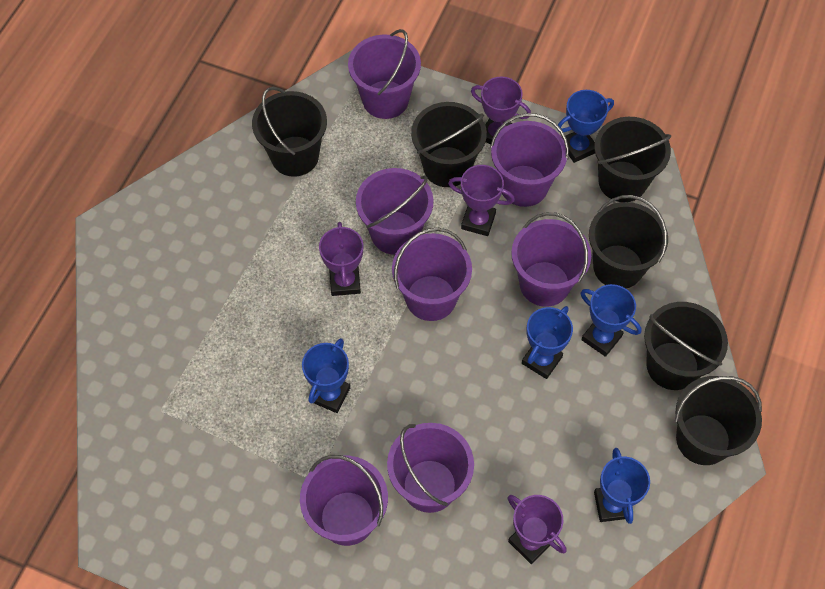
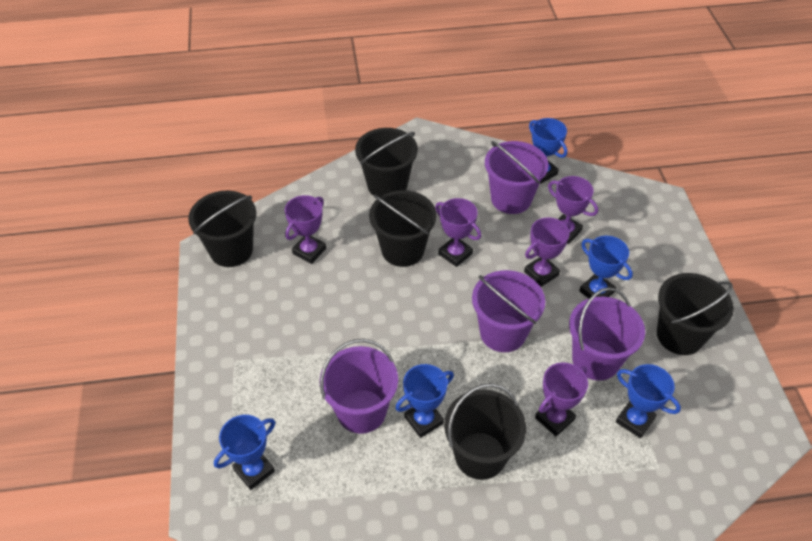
black bucket: [252,87,327,177] [411,102,487,187] [589,195,668,289] [594,117,671,202] [644,302,728,390] [675,376,762,465] = 6 -> [188,191,256,267] [355,128,418,197] [369,190,436,267] [444,383,526,480] [657,273,734,355] = 5
purple bucket: [300,455,388,546] [348,29,421,119] [356,168,434,255] [387,423,474,513] [392,228,472,321] [490,113,569,207] [511,212,591,307] = 7 -> [320,339,398,434] [472,270,545,352] [485,141,549,214] [569,287,645,381] = 4
purple trophy: [319,222,363,296] [448,165,515,236] [471,76,531,144] [507,495,567,564] = 4 -> [285,195,326,264] [435,198,481,267] [524,217,571,287] [535,362,588,436] [548,176,598,244] = 5

